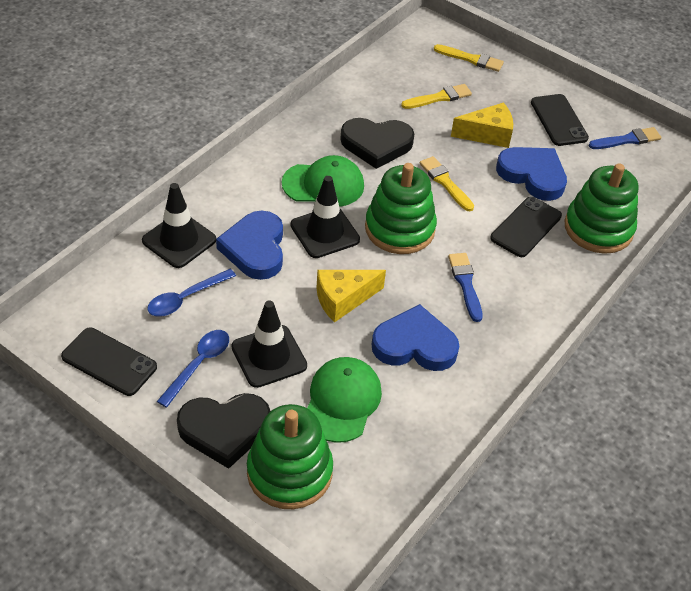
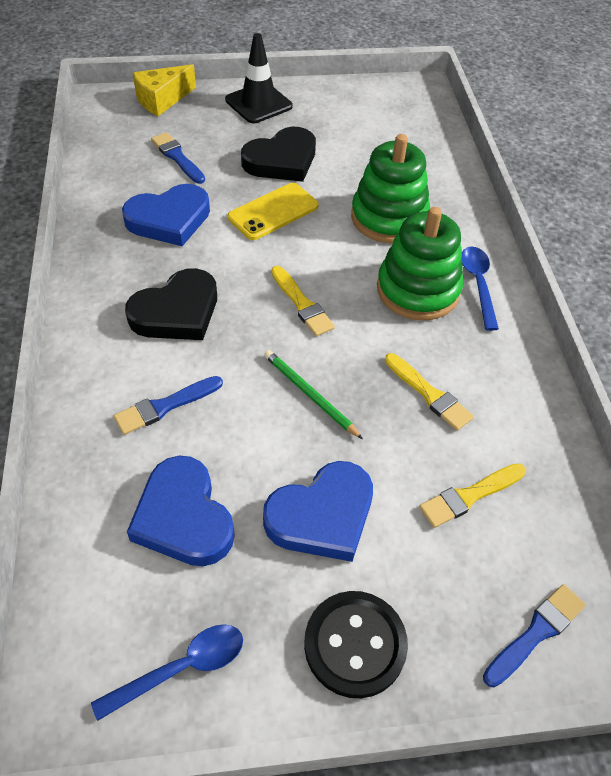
black button: none = 0 -> [304,591,408,698] = 1
black phone: [61,327,157,396] [490,197,562,257] [531,94,589,146] = 3 -> none = 0
black traffic cone: [142,183,216,268] [231,300,307,388] [290,176,360,258] = 3 -> [225,33,293,123] = 1
blue brush: [448,253,482,322] [589,127,661,149] = 2 -> [114,376,223,435] [151,132,205,184] [483,584,586,687] = 3
green cap: [282,155,364,207] [307,357,382,443] = 2 -> none = 0
green pencil: none = 0 -> [264,350,363,439] = 1
green stacking toy: [247,404,333,509] [365,163,437,254] [565,163,639,254] = 3 -> [351,134,430,243] [377,207,463,321] = 2
yellow cheese: [317,270,386,322] [451,102,513,148] = 2 -> [133,64,196,116] = 1
yellow phone: none = 0 -> [228,183,318,240] = 1

